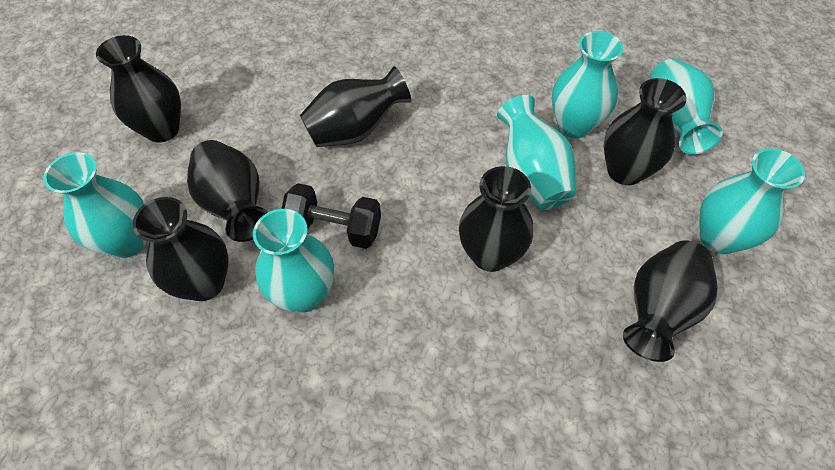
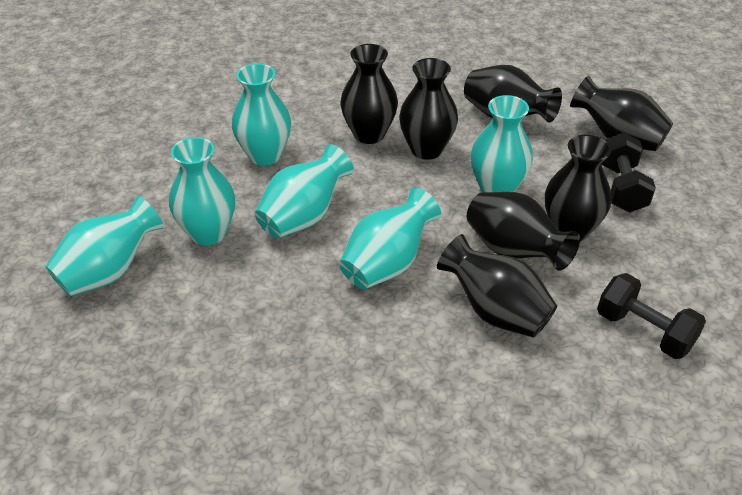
black dumbbell: [282,183,381,249] = 1 -> [597,273,706,359] [601,133,656,212] = 2

